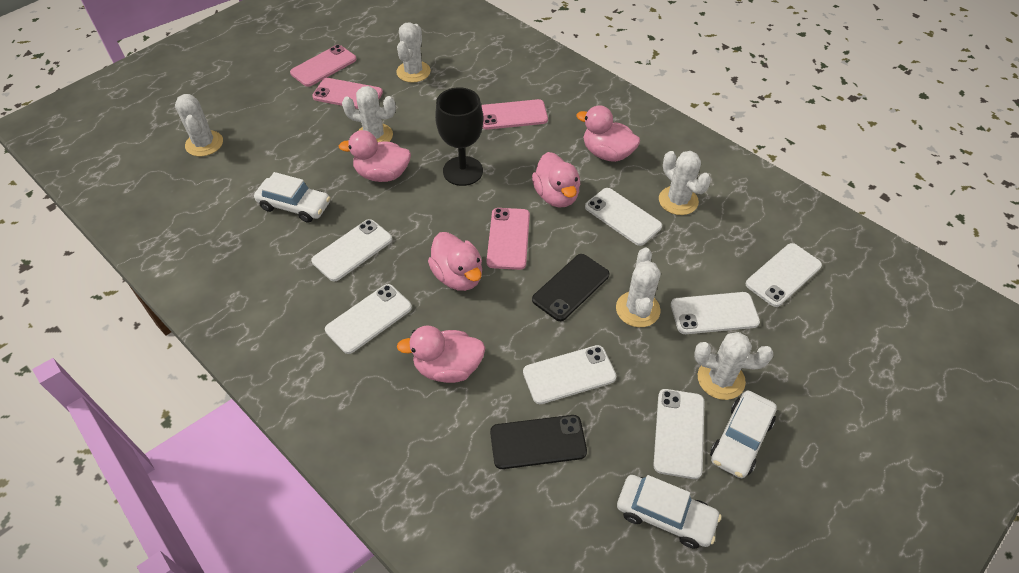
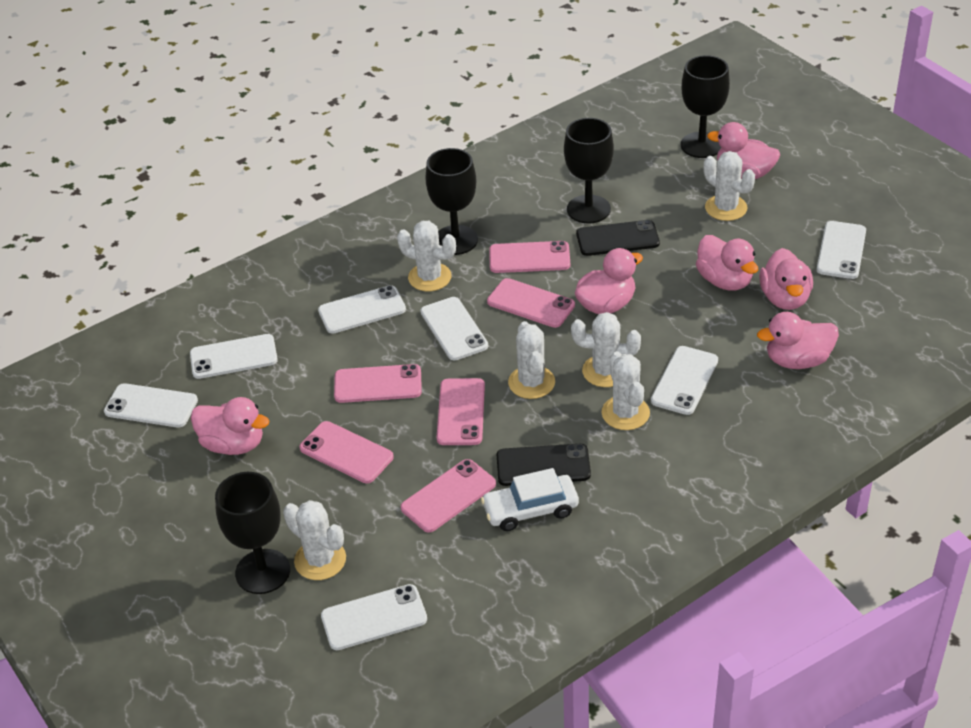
black goblet: [435,87,483,186] = 1 -> [215,472,290,594] [425,148,478,255] [564,118,614,224] [681,55,730,158] = 4
pink duck: [339,130,411,182] [397,326,485,383] [428,232,482,291] [532,152,580,207] [576,105,640,162] = 5 -> [191,397,269,455] [575,248,643,314] [696,235,758,291] [707,122,780,179] [757,312,839,369] [759,248,813,310] = 6
pink phone: [290,45,357,87] [312,78,383,109] [481,99,548,130] [487,208,530,270] = 4 -> [300,421,394,483] [334,364,422,403] [401,459,496,533] [437,378,485,445] [487,278,575,328] [489,241,570,273] = 6
white car: [254,172,330,223] [617,475,721,549] [710,390,777,478] = 3 -> [481,468,579,531] = 1

